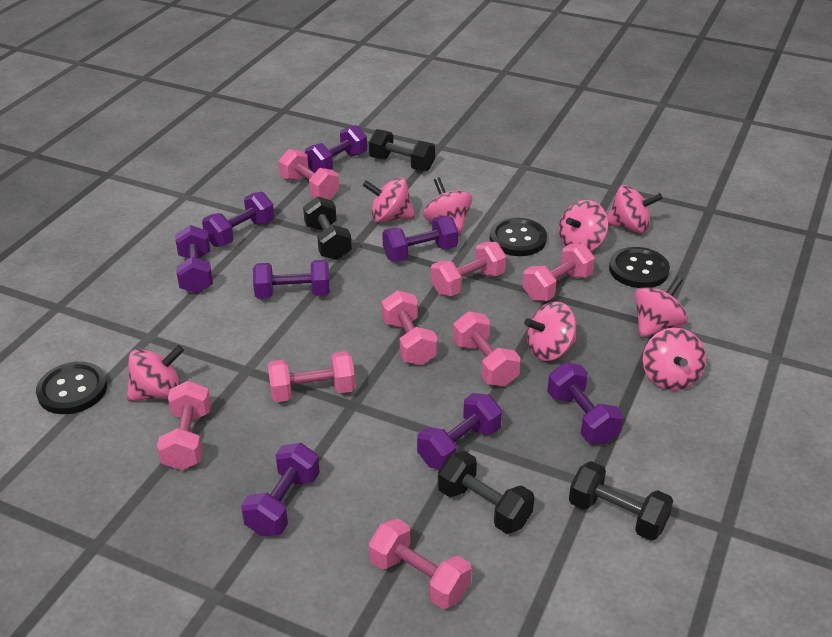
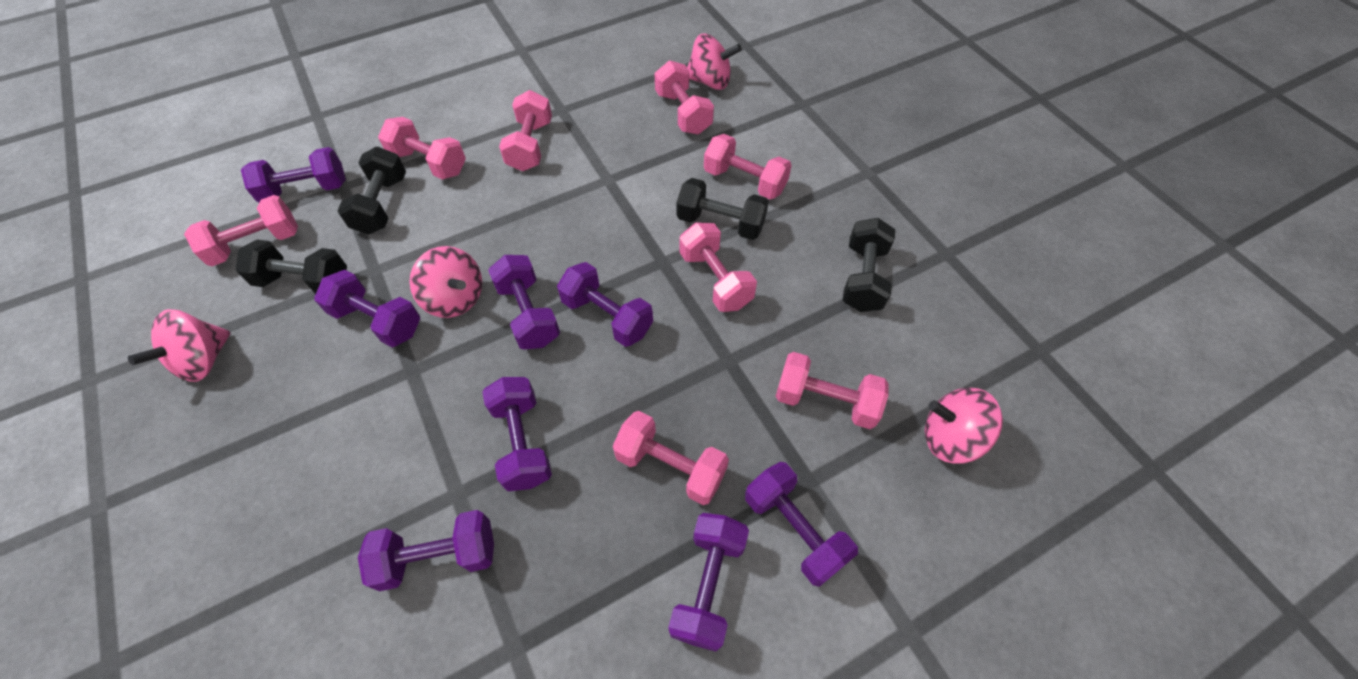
black button: [36,361,107,414] [490,218,547,256] [609,247,670,288] = 3 -> none = 0
pink spinning top: [127,345,184,401] [363,177,415,223] [423,177,472,236] [524,302,576,361] [559,200,608,251] [607,185,663,233] [634,276,688,338] [643,328,706,391] = 8 -> [128,309,231,382] [409,246,482,318] [687,33,742,90] [925,388,1003,464] = 4

